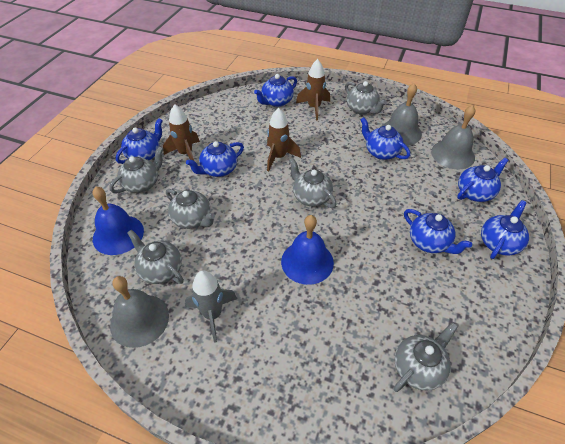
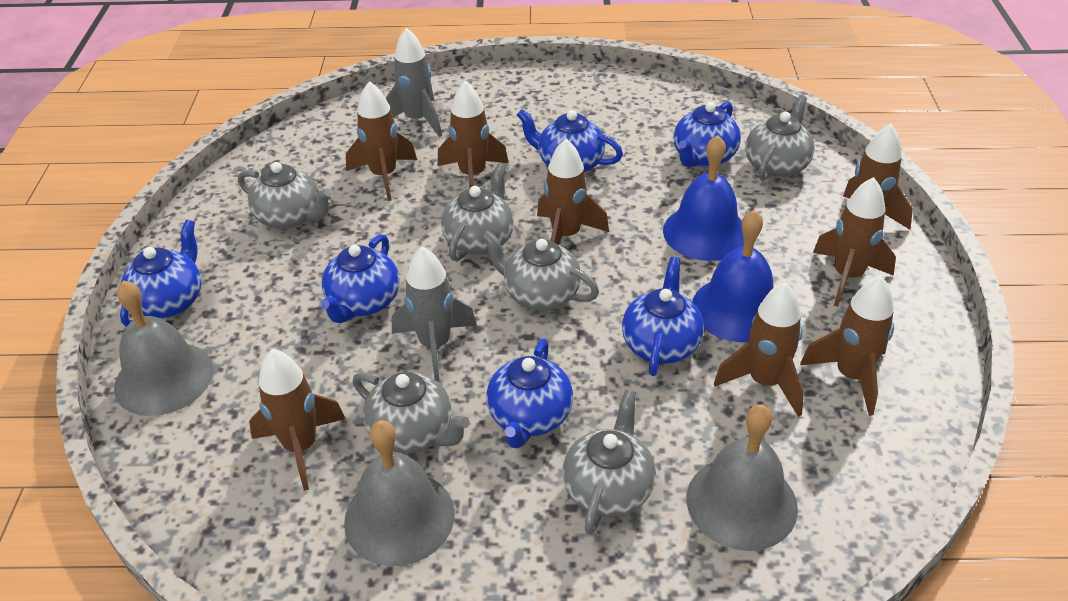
blue teapot: [116,118,163,164] [186,141,244,177] [254,74,297,107] [360,117,410,160] [404,209,472,254] [457,158,509,202] [481,200,529,259] = 7 -> [120,220,202,327] [321,234,400,323] [486,338,573,448] [517,109,623,172] [622,257,704,376] [673,102,741,167] = 6
brown rocket: [163,104,200,160] [267,108,301,171] [296,59,330,120] = 3 -> [249,349,345,491] [346,81,417,201] [437,81,509,188] [537,139,609,245] [714,282,804,417] [800,276,894,416] [813,177,896,307] [843,124,913,230] = 8
grey rocket: [185,270,237,343] = 1 -> [386,28,442,137] [392,246,477,382] = 2

